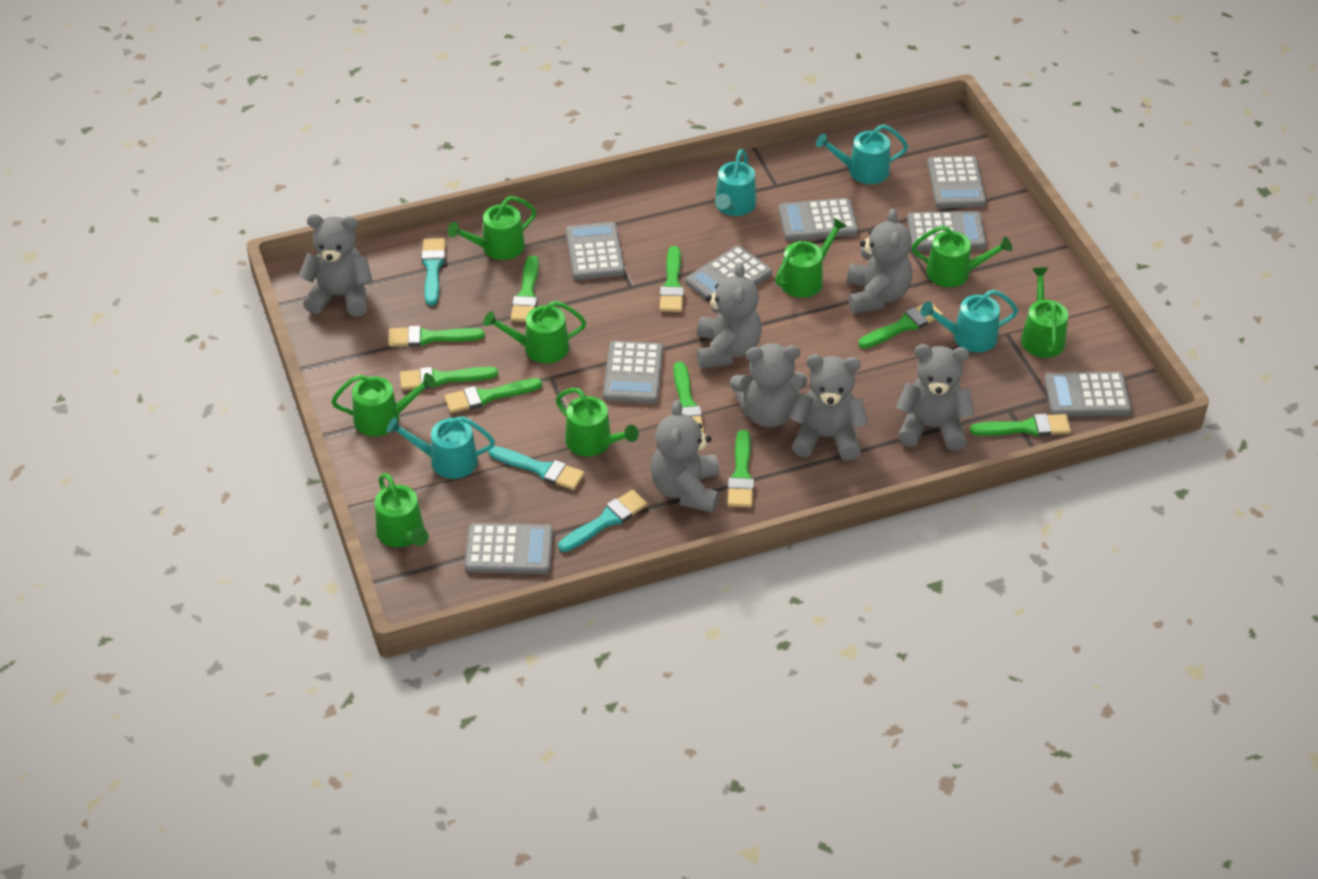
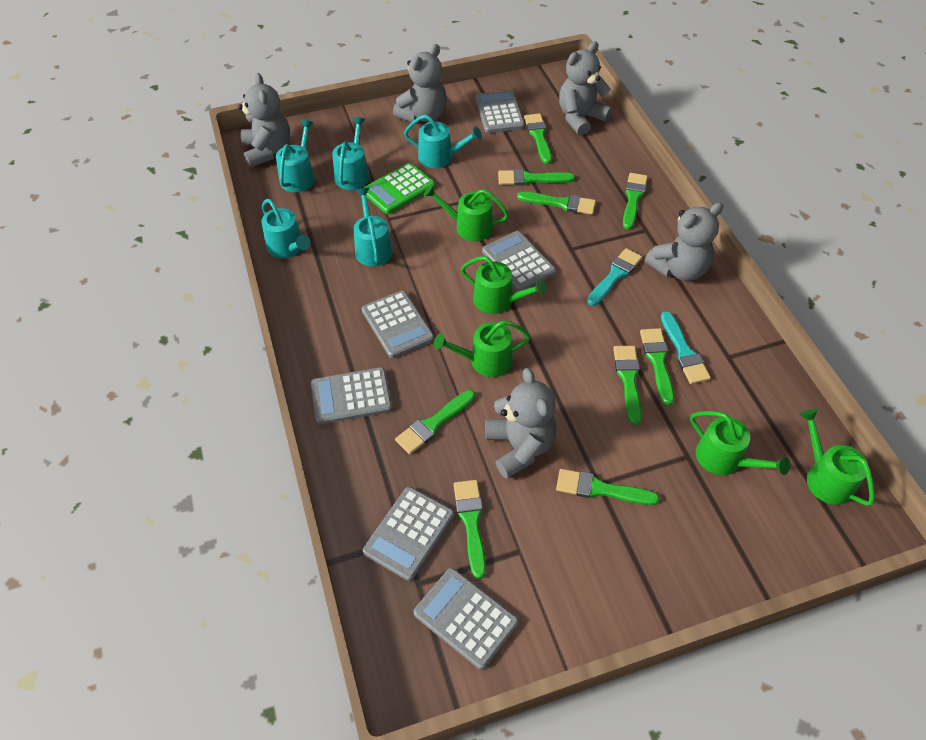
green calculator: none = 0 -> [363,163,435,214] = 1
green watering can: [331,373,436,436] [375,473,429,547] [448,196,536,260] [484,301,586,363] [556,388,639,457] [775,218,847,298] [912,226,1012,287] [1021,267,1068,358] = 8 -> [424,185,509,241] [434,320,531,377] [461,256,547,314] [690,411,790,475] [800,409,875,506] = 5
grey calculator: [464,523,553,574] [566,222,625,280] [603,341,663,403] [685,246,772,302] [778,198,858,241] [907,211,986,251] [927,156,986,208] [1044,372,1132,416] = 8 -> [311,367,392,425] [362,290,434,358] [363,487,454,581] [414,568,519,670] [475,90,525,133] [482,231,556,291] = 6
grey teddy bear: [298,214,373,317] [650,400,719,513] [696,262,762,369] [730,343,808,428] [789,354,868,461] [847,208,912,314] [896,344,975,451] = 7 -> [238,73,290,167] [393,44,447,122] [485,368,556,479] [559,42,612,136] [645,202,724,281] = 5
turquoise brush: [421,238,445,306] [489,446,585,490] [558,490,648,552] = 3 -> [587,248,642,306] [661,311,711,384] = 2
turquoise watering can: [387,416,495,479] [715,149,756,216] [816,124,908,184] [920,290,1018,352] = 4 -> [262,199,310,258] [276,119,315,192] [332,117,369,190] [354,188,393,266] [404,115,482,168] = 5

